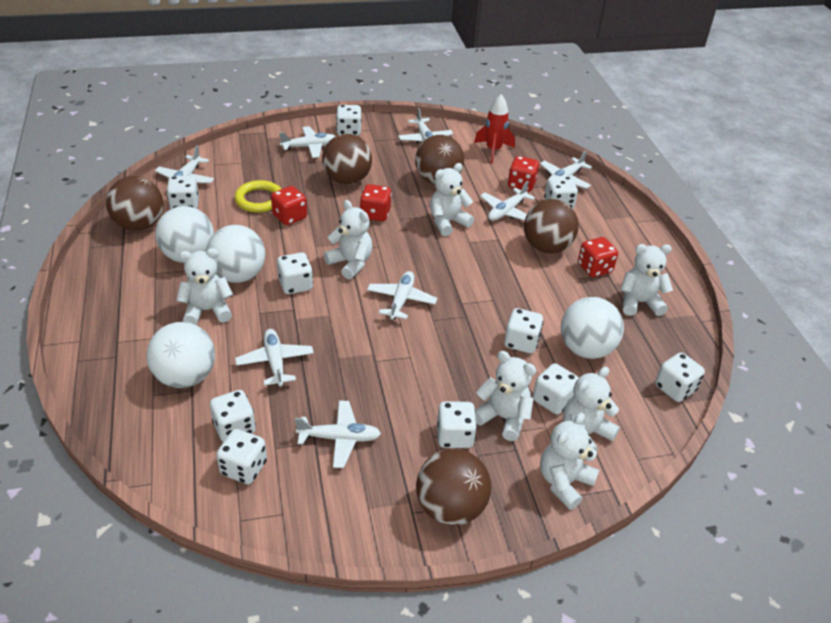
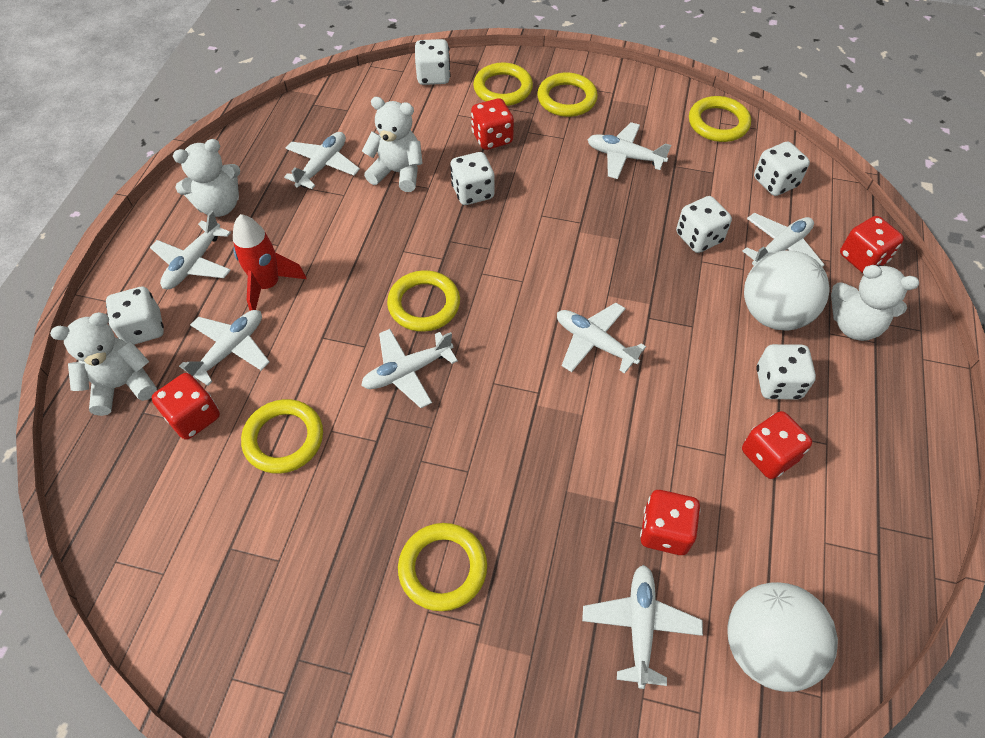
brown ball: [106,176,163,231] [322,134,372,184] [415,135,464,184] [416,449,491,525] [524,199,579,253] = 5 -> none = 0
red dice: [271,186,307,225] [360,184,392,221] [508,156,539,192] [578,237,618,277] = 4 -> [152,373,220,440] [471,98,514,150] [640,490,701,555] [742,411,812,479] [840,216,904,273] = 5
white ball: [147,322,215,388] [155,206,214,263] [206,225,265,283] [561,297,624,359] = 4 -> [727,582,838,692] [744,250,830,331] = 2
white dice: [166,175,199,209] [210,390,256,442] [217,429,267,484] [277,252,313,294] [336,105,362,136] [437,401,477,448] [504,308,544,353] [533,363,579,415] [544,176,578,209] [655,352,705,402] = 10 -> [106,287,164,345] [415,39,451,85] [450,152,494,205] [676,196,732,253] [754,141,810,196] [756,344,816,400] = 6
white teddy bear: [176,248,233,325] [324,200,372,279] [430,163,474,236] [475,351,537,441] [540,413,599,510] [563,367,620,451] [621,244,673,316] = 7 -> [50,312,157,416] [173,139,240,217] [362,97,423,192] [831,265,919,341] = 4
yellow ring: [234,180,281,213] = 1 -> [241,399,323,474] [387,270,460,332] [398,523,487,611] [473,62,533,106] [537,73,598,117] [689,96,751,142] = 6

